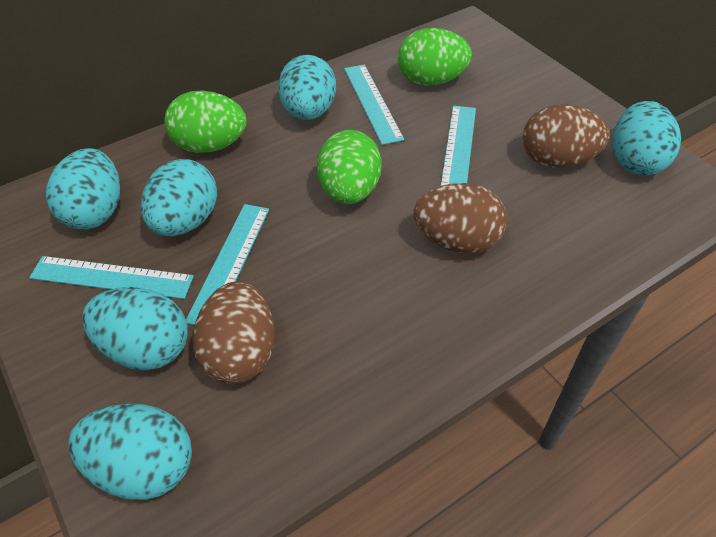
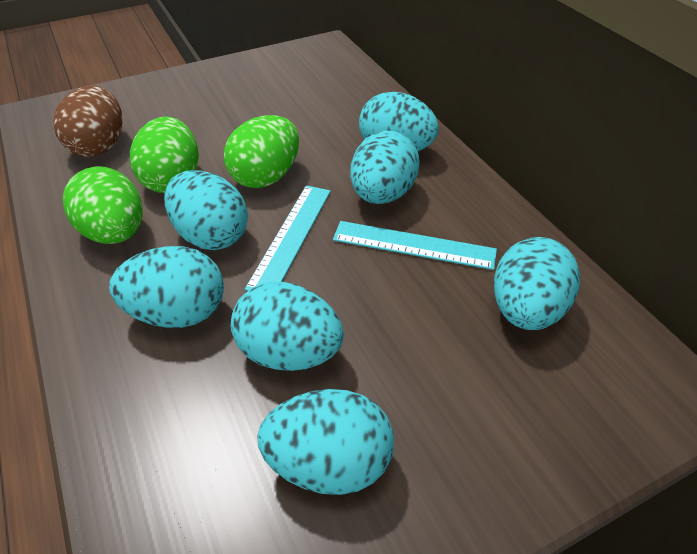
brown egg: [192,282,275,384] [413,183,507,254] [523,104,610,168] = 3 -> [53,85,122,157] = 1
turquoise egg: [46,148,120,230] [68,403,192,500] [82,287,188,370] [141,159,217,236] [278,55,336,120] [613,101,681,175] = 6 -> [109,246,224,328] [164,170,248,250] [231,282,344,371] [257,389,394,495] [350,130,420,204] [359,92,439,151] [494,237,580,330] = 7
turquoise ruler: [29,256,194,299] [186,204,269,325] [344,65,404,145] [440,105,476,186] = 4 -> [245,185,331,291] [333,221,497,270] = 2

